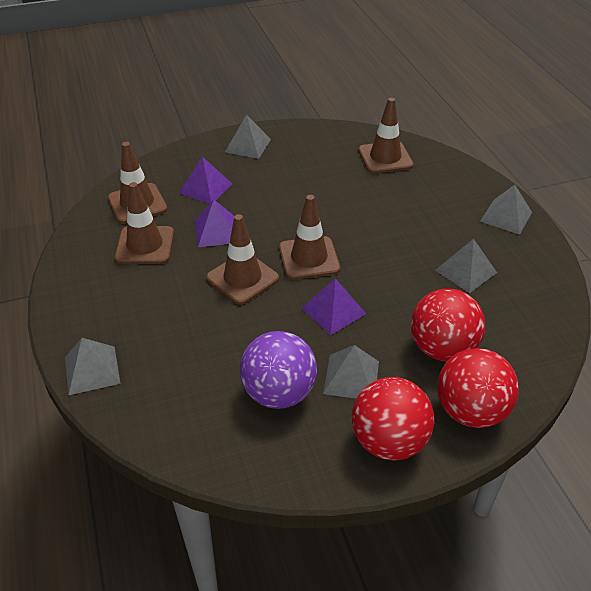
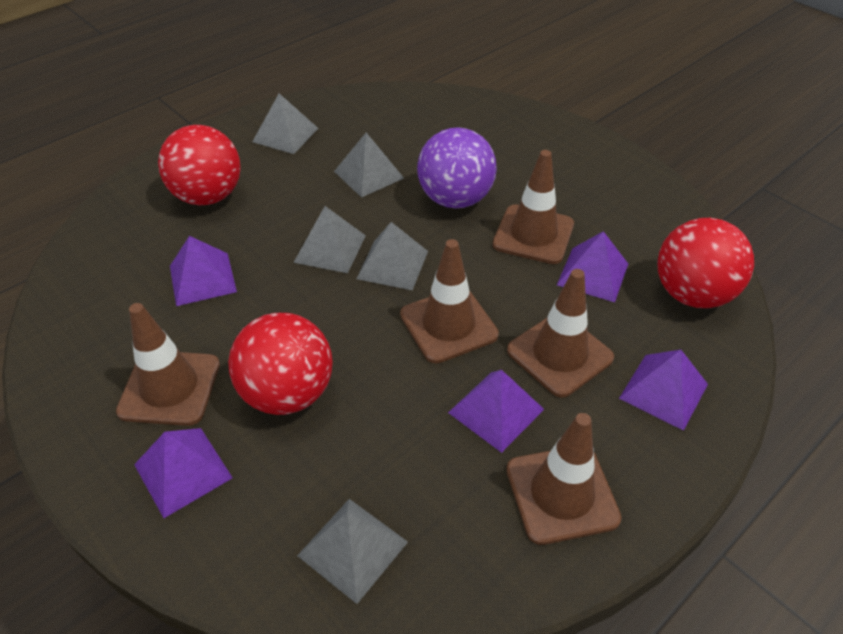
purple pyramid: [179,157,232,204] [195,199,234,247] [302,278,366,335] = 3 -> [134,428,233,518] [170,236,237,306] [448,370,544,453] [557,231,628,302] [619,350,708,431] = 5

